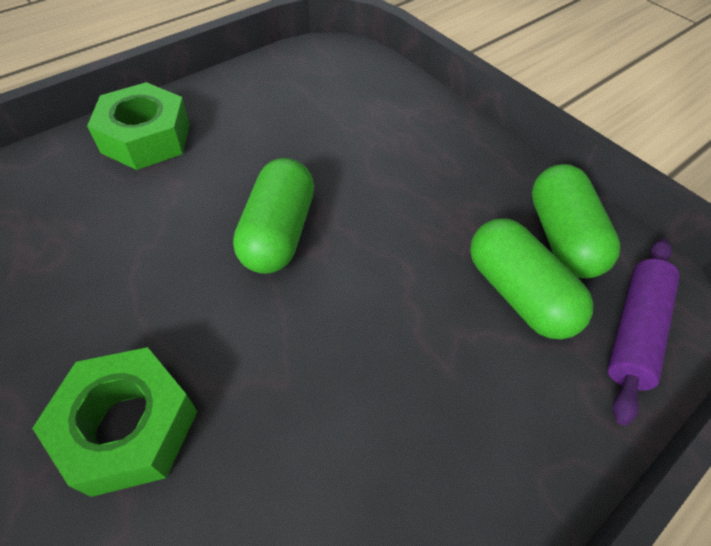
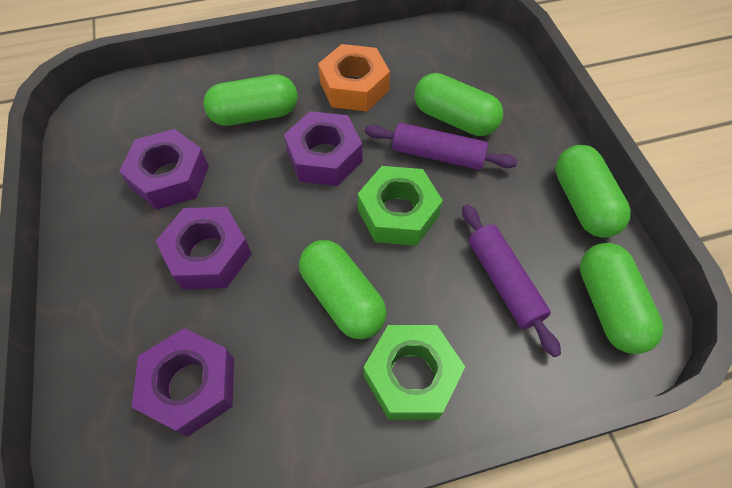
green capsule: [233,158,314,274] [470,218,593,339] [532,164,620,278] = 3 -> [203,75,298,126] [299,240,387,339] [414,73,503,136] [555,145,631,238] [580,243,663,354] = 5
orange nut: none = 0 -> [318,44,390,111] = 1
purple nut: none = 0 -> [119,129,209,210] [132,328,234,437] [156,207,251,289] [284,111,362,186] = 4
purple rolling pin: [608,239,680,426] = 1 -> [365,123,518,170] [462,204,561,357] = 2

